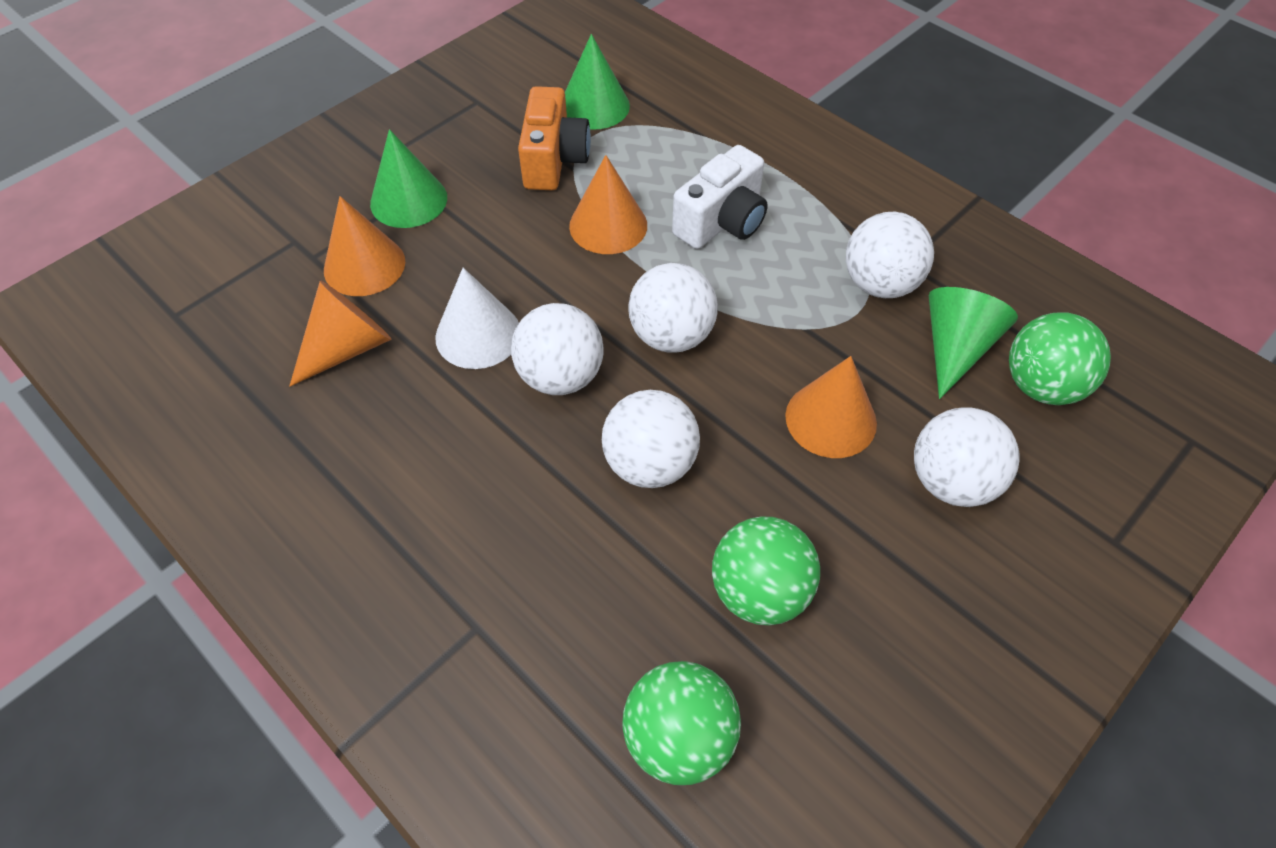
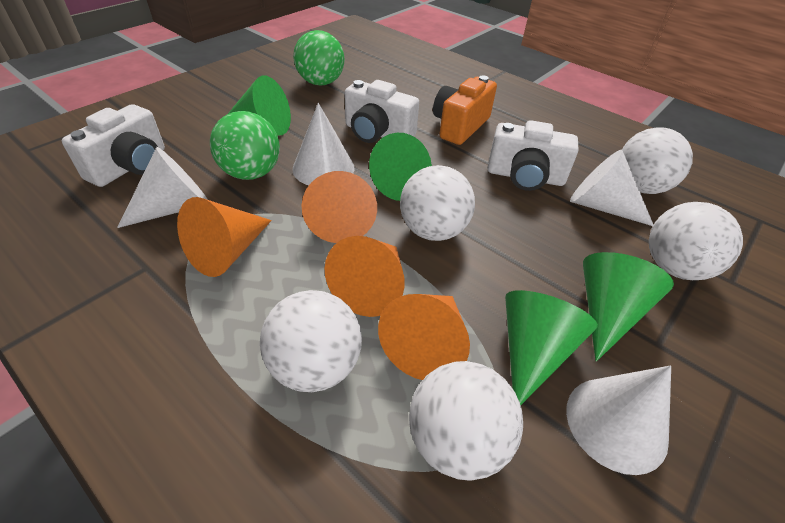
green ball: [622,661,741,785] [712,516,820,625] [1009,312,1111,405] = 3 -> [210,111,280,180] [293,30,345,86] = 2
green cone: [370,129,447,228] [565,34,630,130] [928,287,1018,399] = 3 -> [228,75,291,136] [369,133,432,201] [505,290,598,405] [583,252,674,362] = 4
white camera: [672,145,768,249] = 1 -> [62,104,165,187] [344,80,419,143] [487,120,578,191] = 3
white cone: [435,268,519,369] = 1 -> [117,147,208,228] [292,103,354,185] [566,365,671,475] [570,150,653,226] = 4

